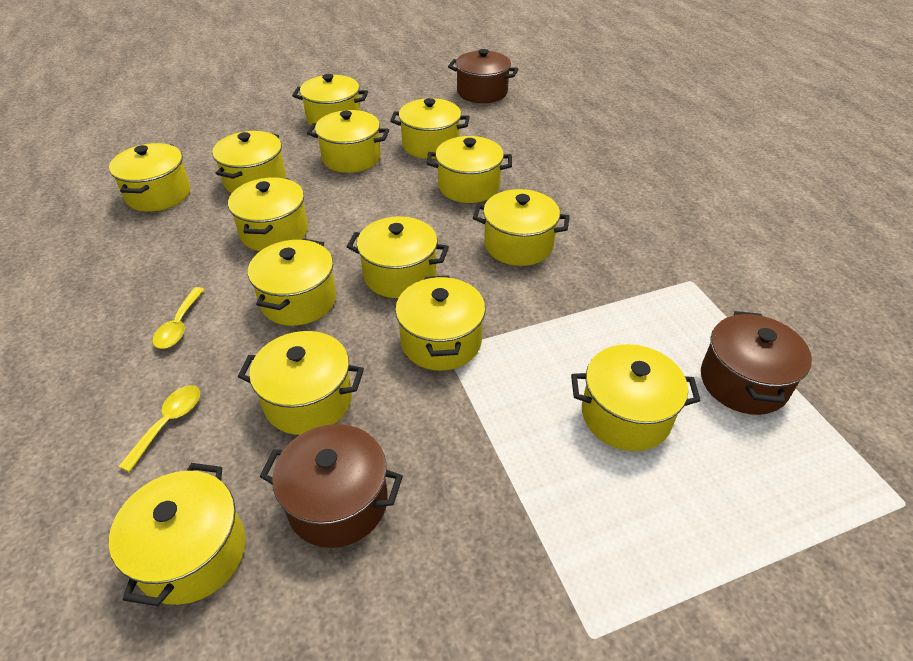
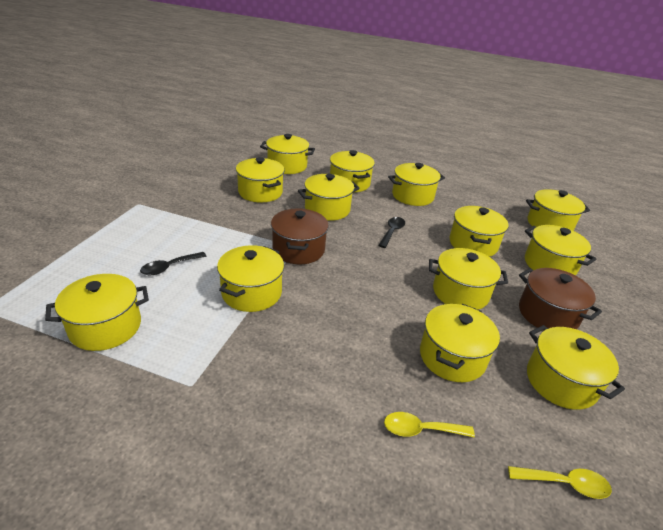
black spoon: none = 0 -> [140,252,207,275] [378,217,405,248] = 2
brown pot: [260,424,403,548] [448,49,518,103] [701,311,812,415] = 3 -> [271,208,329,264] [519,268,602,331] = 2
yellow pot: [109,143,190,212] [109,463,246,606] [212,131,286,193] [228,177,308,251] [238,331,364,435] [248,238,336,326] [292,74,368,126] [307,110,389,173] [347,216,449,298] [390,98,470,159] [395,275,485,371] [426,136,512,203] [473,189,570,266] [571,344,701,451] = 14 -> [45,274,149,351] [217,245,284,312] [236,157,284,202] [260,134,315,174] [298,174,360,221] [330,150,375,192] [388,163,445,206] [420,304,500,382] [429,248,508,310] [449,206,508,257] [525,225,596,276] [526,189,590,231] [527,325,625,410] = 13

